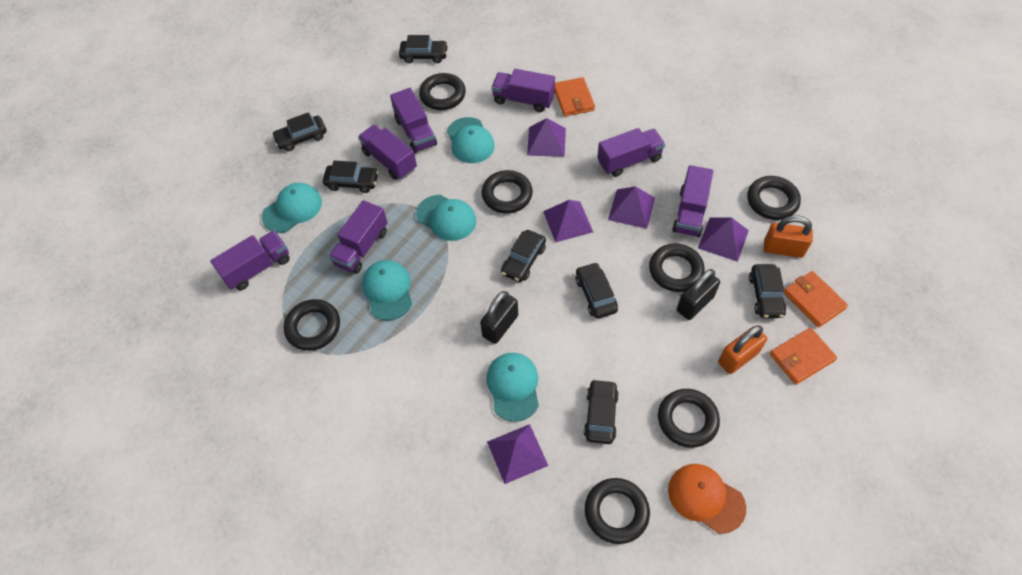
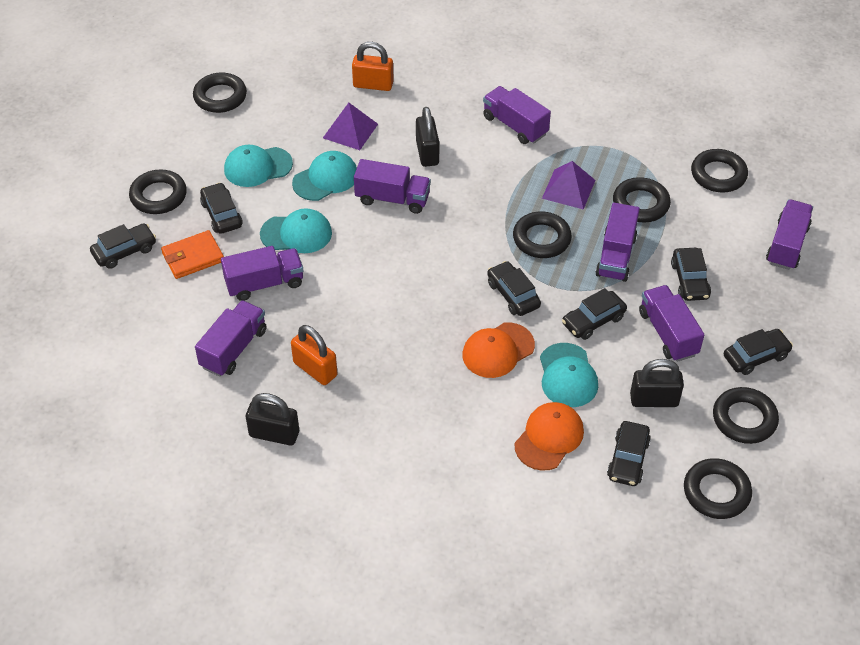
black padlock: [480,291,518,344] [677,269,720,320] = 2 -> [246,393,299,446] [416,107,439,167] [630,359,684,407] = 3
orange cap: [668,464,746,534] = 1 -> [462,323,535,378] [514,402,584,471] = 2
orange wallet: [555,77,595,116] [770,328,837,385] [784,271,848,328] = 3 -> [161,230,224,279] = 1
purple pyramid: [487,424,548,484] [527,118,566,157] [543,200,593,243] [608,186,655,229] [698,217,749,262] = 5 -> [323,103,378,150] [542,161,595,210] = 2
turquoise cap: [262,183,322,233] [362,260,412,320] [416,195,476,241] [447,117,495,163] [486,353,539,422] = 5 -> [224,145,293,187] [260,208,332,253] [292,151,357,201] [540,343,598,407] = 4

